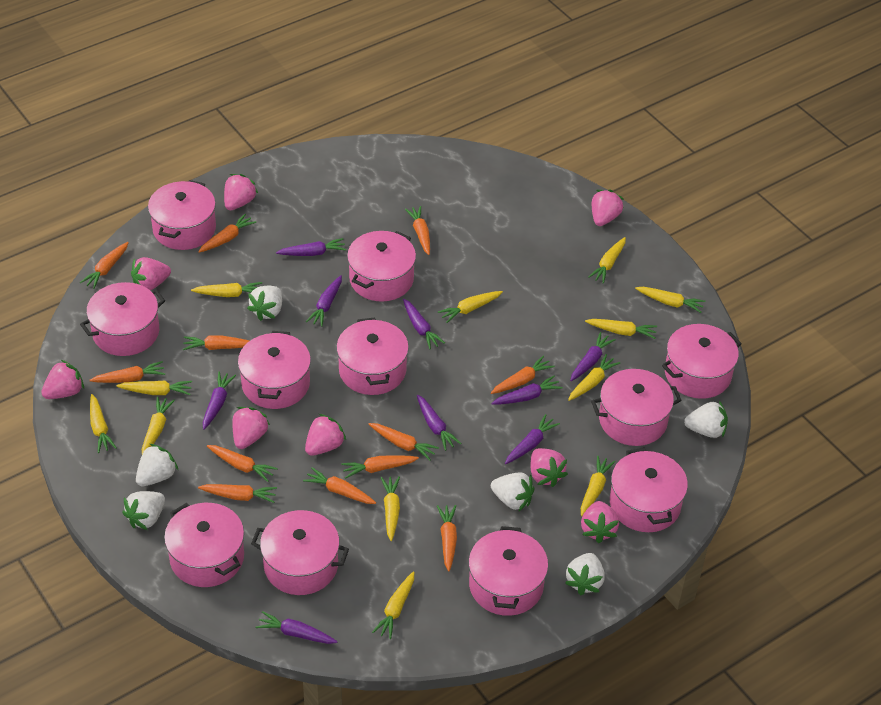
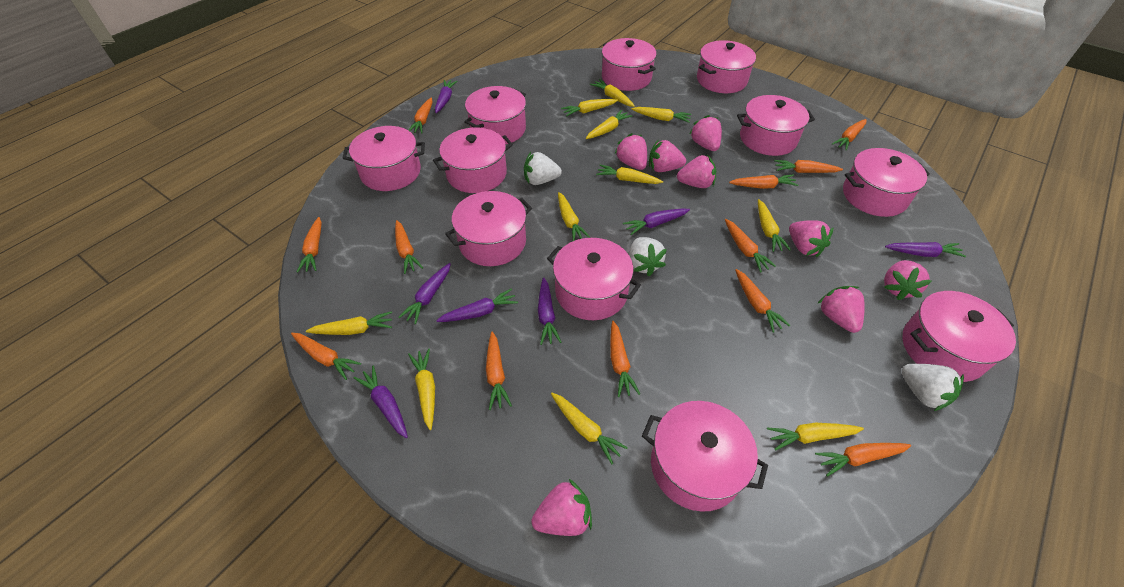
purple carrot: [203,372,236,430] [255,611,338,644] [276,238,346,256] [306,275,342,327] [403,299,445,350] [417,395,461,451] [492,375,563,405] [505,414,560,464] [570,332,616,381] = 9 -> [353,366,408,438] [399,263,451,324] [435,80,457,113] [436,288,518,322] [538,278,561,345] [623,209,690,235] [885,242,966,257] = 7
white strawberry: [122,491,165,530] [136,444,179,486] [247,286,282,321] [491,473,534,511] [565,553,605,595] [684,401,728,438] = 6 -> [524,152,562,185] [629,237,667,276] [902,364,964,411] = 3
yellow carrot: [90,394,117,453] [116,380,192,395] [142,397,175,454] [191,282,262,297] [372,571,414,639] [381,477,400,541] [438,291,503,323] [568,354,620,401] [581,455,615,516] [585,319,657,339] [588,237,626,284] [635,287,705,313] = 12 -> [306,311,392,335] [408,349,435,430] [551,393,628,464] [558,192,590,241] [561,99,618,117] [586,110,633,139] [590,79,635,107] [596,165,663,184] [632,107,692,123] [758,199,791,252] [767,423,864,450] = 11

